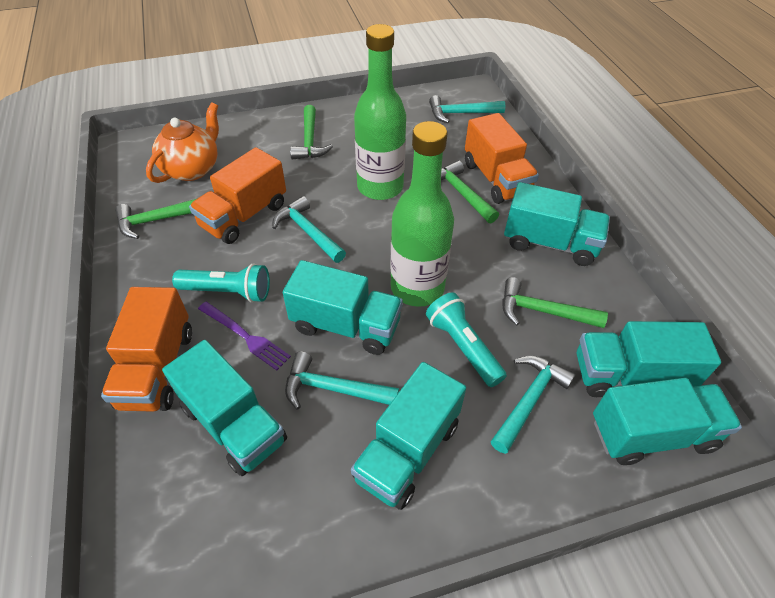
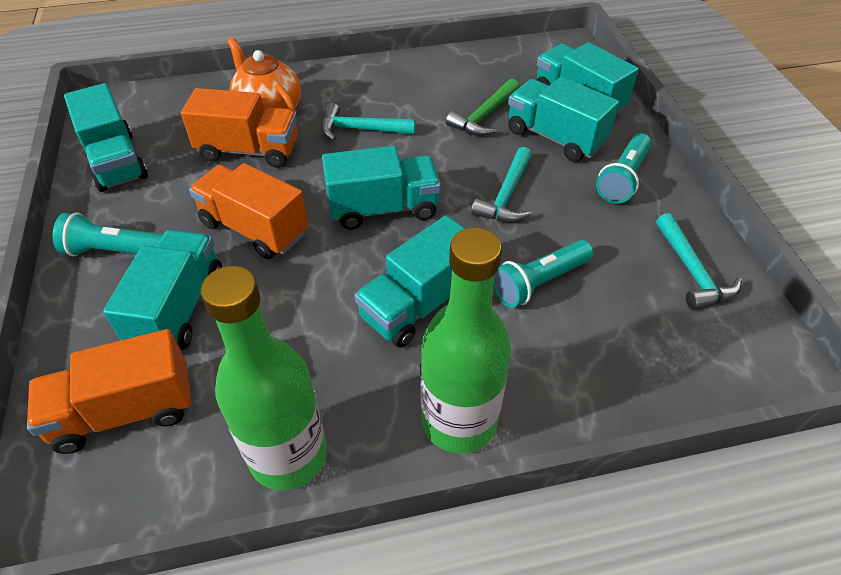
green hammer: [115,198,198,239] [290,105,333,160] [441,160,499,223] [502,277,608,328] = 4 -> [446,79,520,136] = 1
purple fork: [198,302,291,370] = 1 -> none = 0
turquoise flashlight: [172,263,270,303] [426,292,507,387] = 2 -> [53,212,164,256] [493,240,593,308] [596,133,652,203] = 3
turquoise hammer: [272,196,346,263] [285,352,399,410] [429,95,506,123] [491,356,576,454] = 4 -> [321,103,416,141] [471,147,532,222] [656,213,742,310] = 3

